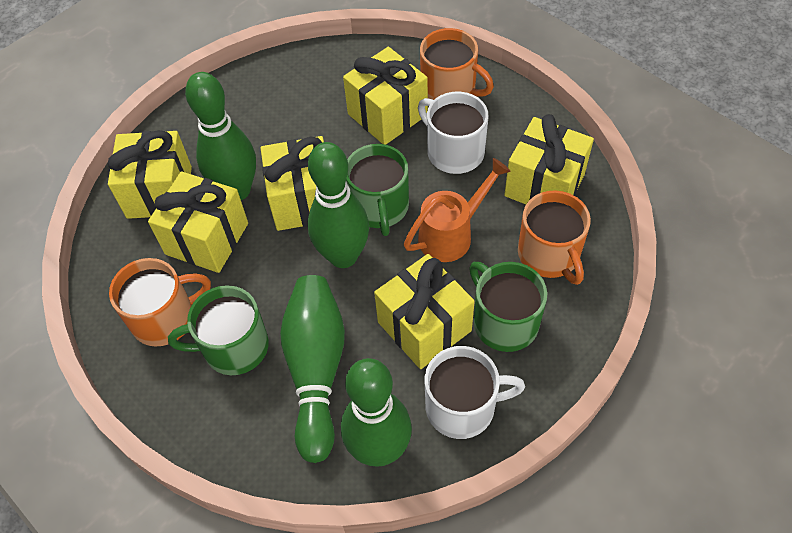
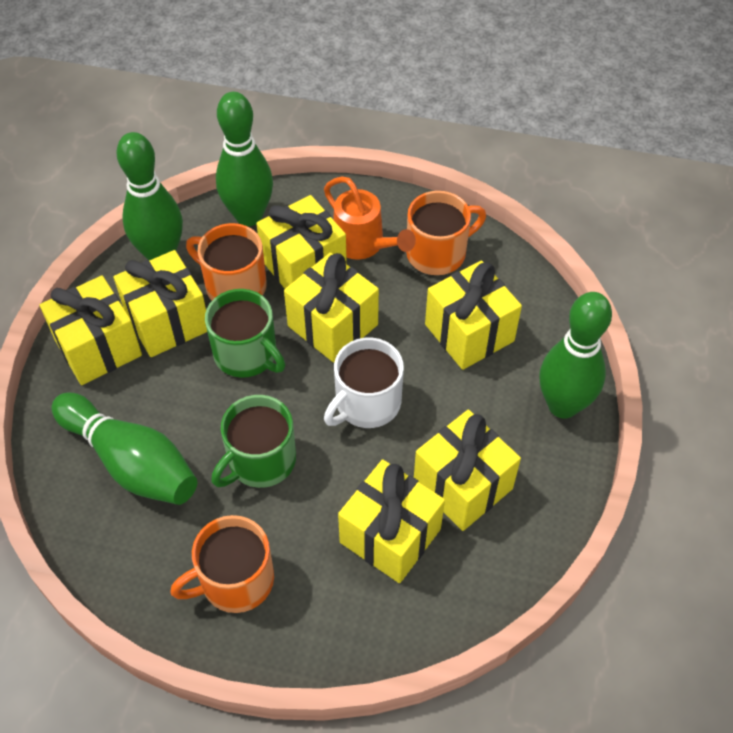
green mug: [168,285,269,375] [346,144,409,236] [469,262,547,352] = 3 -> [205,289,285,378] [211,395,296,488] = 2
white mug: [418,92,489,174] [424,346,525,439] = 2 -> [324,338,404,428] = 1
yellow gift: [108,130,192,219] [148,172,248,273] [261,136,324,231] [343,47,428,145] [374,254,475,369] [504,114,594,204] = 6 -> [40,275,142,385] [114,250,207,357] [256,195,347,288] [284,253,379,363] [338,459,445,583] [414,410,521,531] [425,260,522,370] = 7

